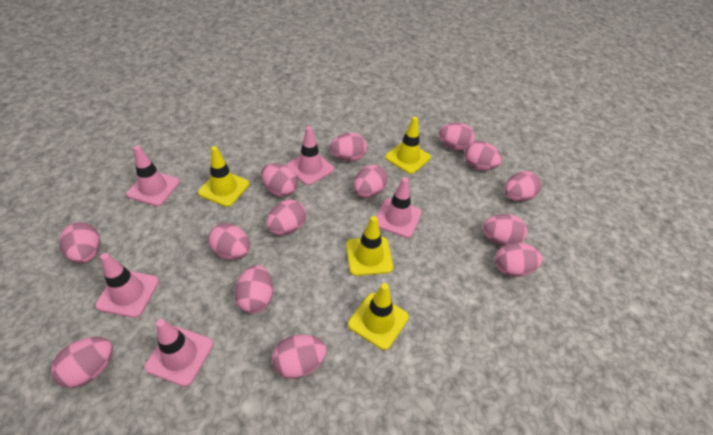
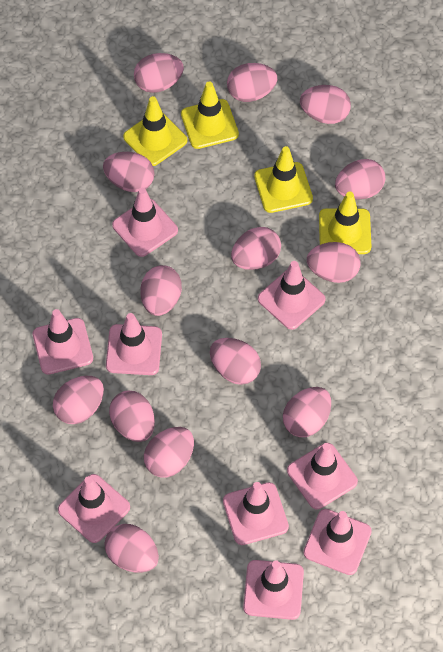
pink traffic cone: [95,253,159,318] [126,145,180,206] [144,319,213,387] [287,126,334,185] [376,177,422,238] = 5 -> [33,309,93,375] [58,474,130,543] [106,313,162,375] [112,188,178,257] [223,482,289,545] [243,560,304,620] [258,261,326,330] [287,443,358,509] [303,509,372,575] = 9

